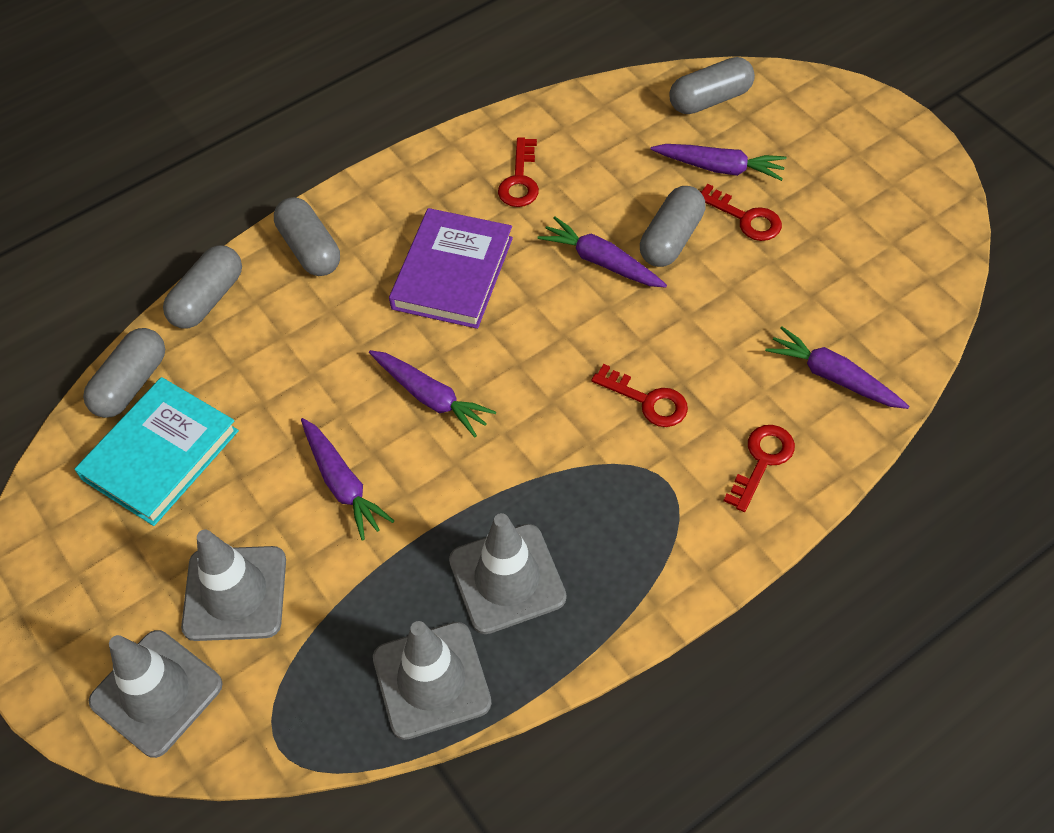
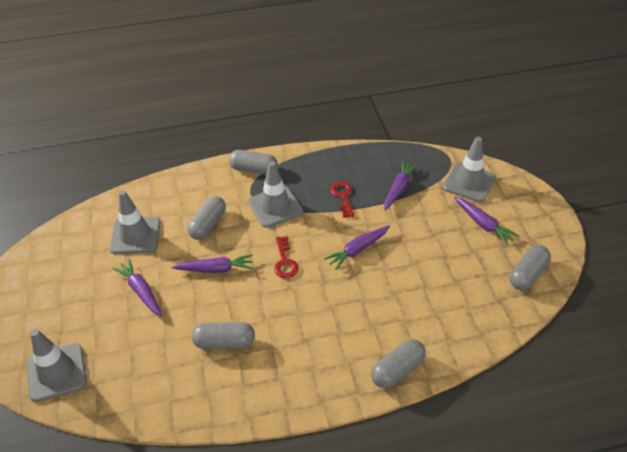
purple book: [389,208,513,329] = 1 -> none = 0
red key: [498,137,539,207] [591,364,688,427] [700,184,782,241] [724,425,795,512] = 4 -> [274,236,299,278] [330,181,355,218] = 2
turquoise book: [75,377,239,526] = 1 -> none = 0

